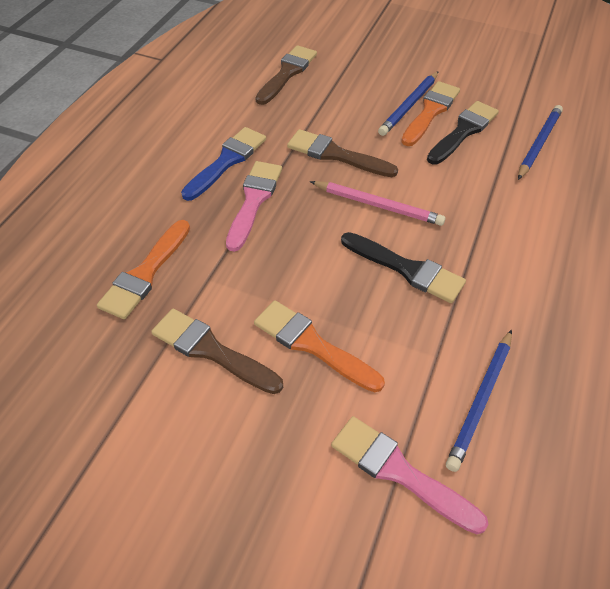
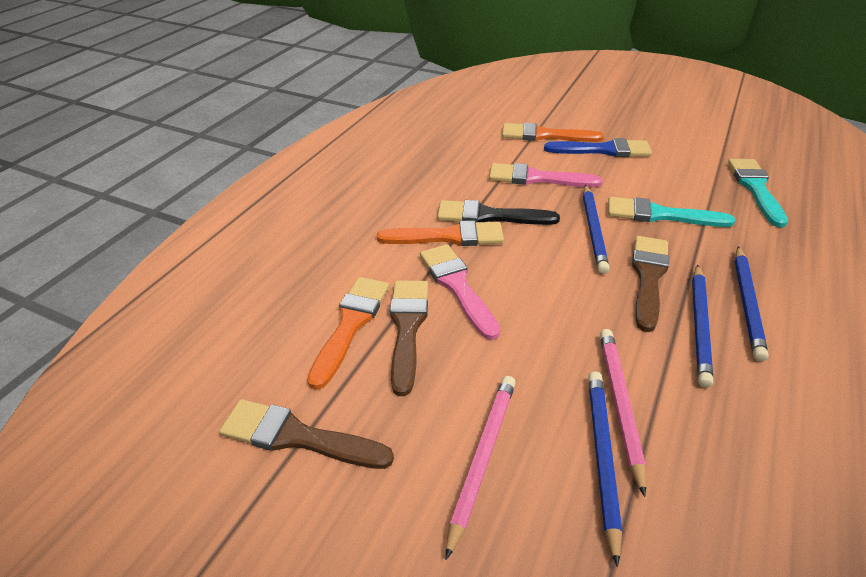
black brush: [341,232,466,303] [427,101,499,165] = 2 -> [437,200,560,225] = 1
blue pencil: [378,71,439,136] [446,329,512,472] [518,105,563,180] = 3 -> [583,185,609,274] [588,371,622,567] [692,264,713,388] [735,246,769,361] = 4
pink pencil: [310,181,446,226] = 1 -> [446,376,516,560] [600,329,646,497] = 2
turquoise brush: none = 0 -> [608,197,735,227] [728,159,788,227] = 2

